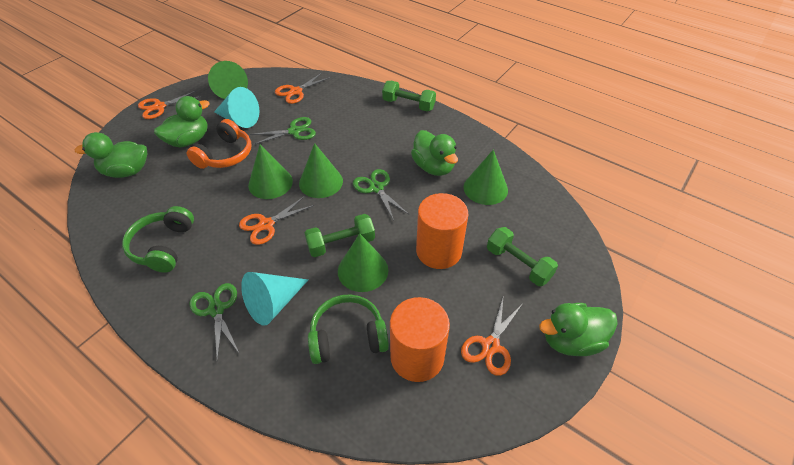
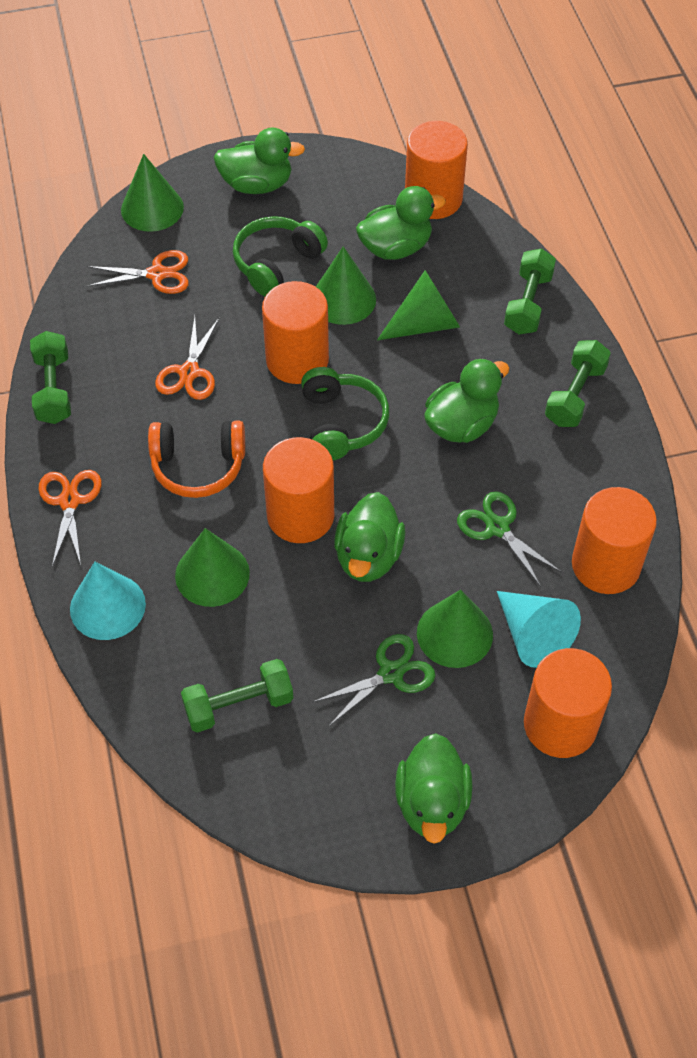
green duck: [75,132,147,178] [154,96,210,147] [411,130,458,176] [539,303,618,356] = 4 -> [214,127,305,194] [334,492,405,582] [356,186,446,260] [395,733,473,844] [424,358,509,443] = 5
green dumbbell: [304,214,375,257] [382,81,436,111] [487,227,558,286] = 3 -> [30,331,71,424] [181,659,293,733] [504,248,556,334] [545,340,611,427] = 4
green scissors: [189,283,239,361] [250,117,316,145] [353,169,409,220] = 3 -> [313,634,435,726] [457,491,562,587] = 2
orange cylinder: [390,297,450,382] [416,193,468,269] = 2 -> [262,281,329,384] [263,437,334,543] [405,121,468,219] [524,648,612,758] [572,487,657,594] = 5
orange scissors: [138,90,202,119] [239,196,314,245] [275,73,331,104] [461,295,522,376] = 4 -> [38,470,102,567] [87,250,189,294] [155,317,220,400] = 3

